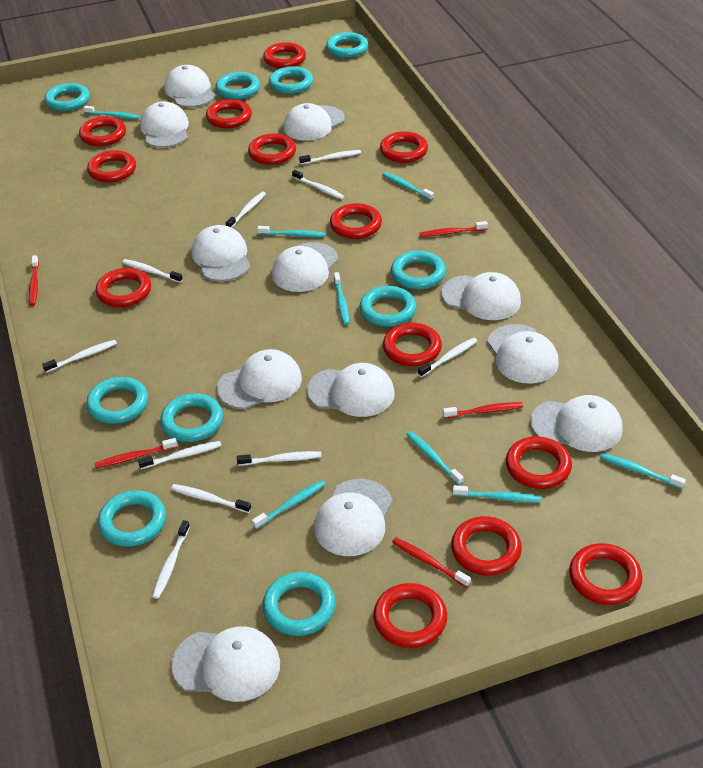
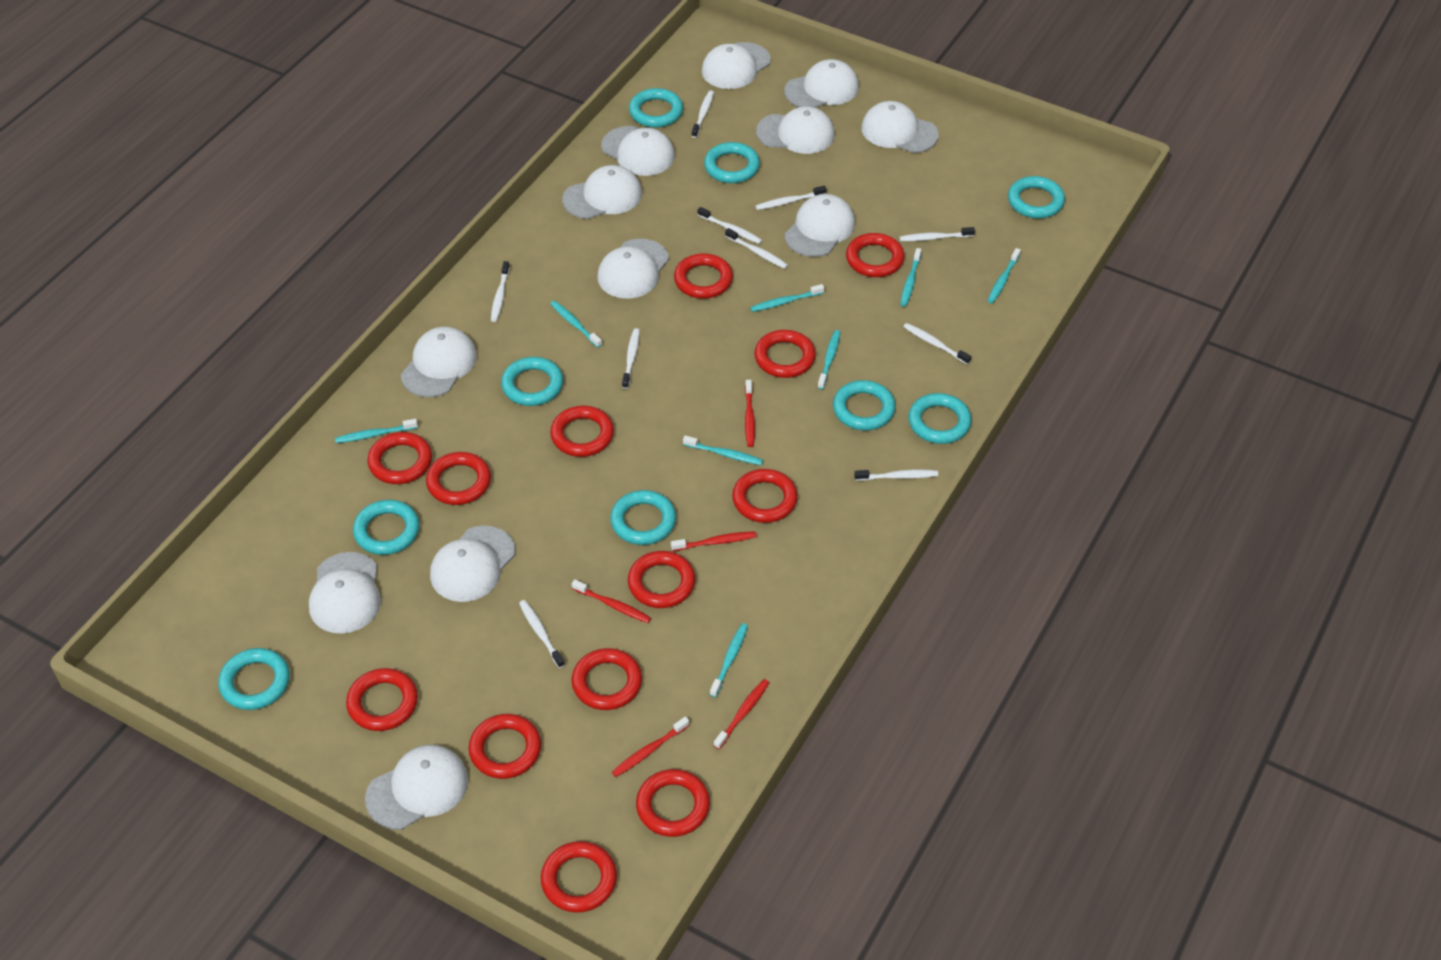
turquoise ring: [44,83,90,111] [86,377,148,424] [98,490,166,547] [160,394,223,442] [216,72,260,99] [262,572,336,636] [269,66,313,94] [326,32,368,58] [360,286,416,327] [391,251,446,289] = 10 -> [218,648,290,710] [353,500,420,555] [501,357,563,406] [610,490,676,545] [629,88,683,128] [704,142,760,183] [833,380,896,430] [908,393,972,444] [1008,176,1065,218] = 9

